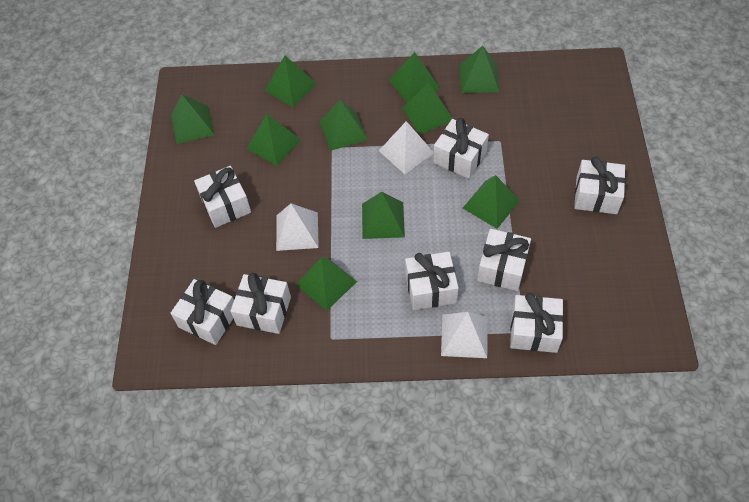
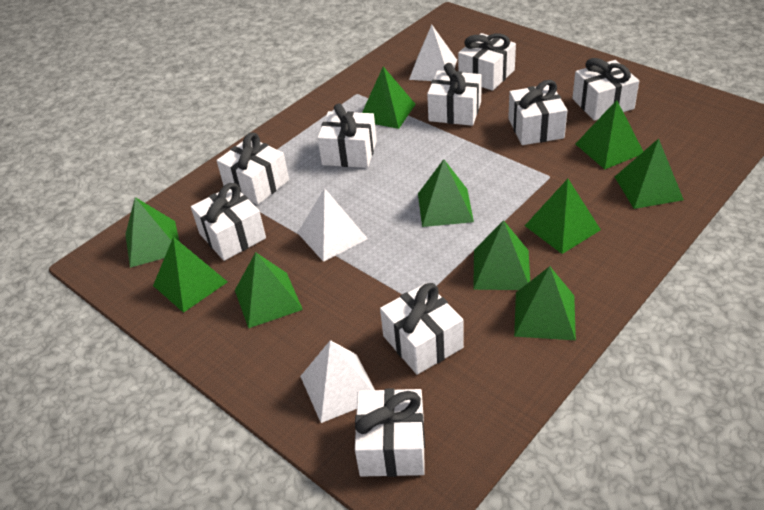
white gift: [171,279,234,345] [194,166,251,228] [231,273,291,334] [405,252,459,310] [433,118,489,179] [477,229,531,291] [510,293,564,353] [574,156,626,214] = 8 -> [191,183,266,261] [217,133,289,205] [317,103,377,168] [355,388,425,477] [380,283,464,375] [427,63,482,126] [458,33,516,91] [508,80,567,145] [572,58,639,121] = 9

